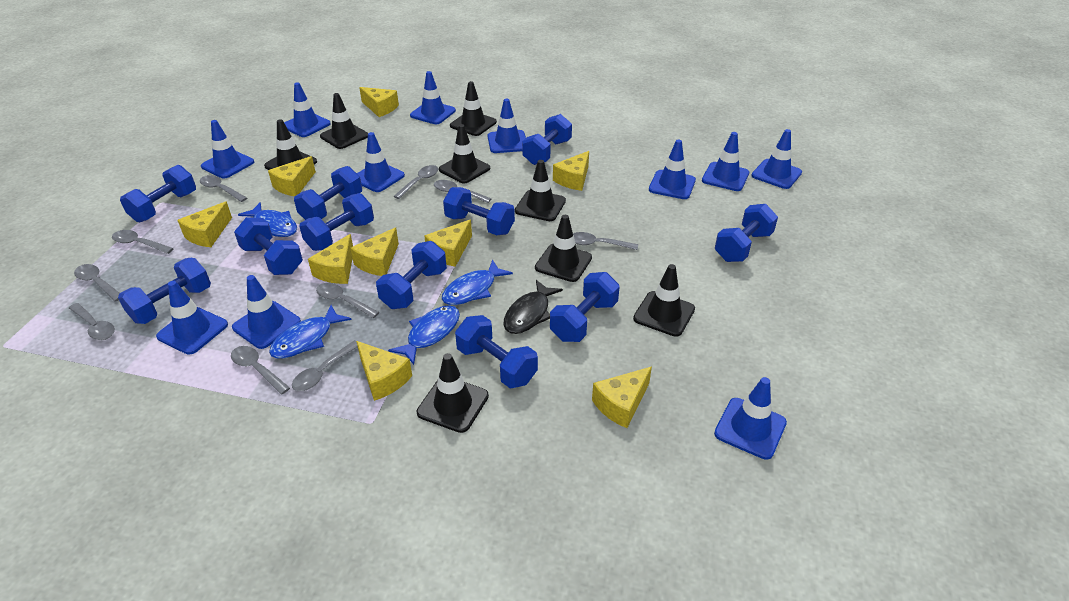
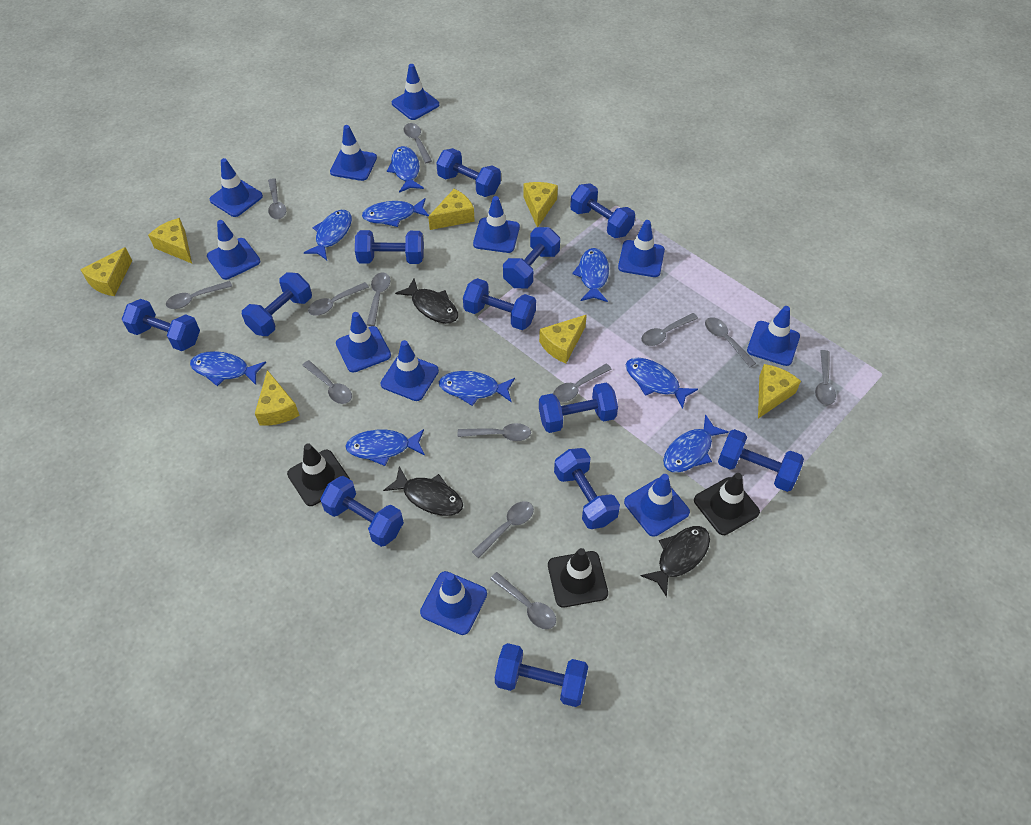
black fish: [503,280,563,334] = 1 -> [383,466,463,516] [395,278,458,324] [640,526,710,597] = 3
black traffic cone: [264,119,317,170] [320,93,368,149] [417,353,489,433] [439,124,490,184] [450,81,497,136] [515,160,566,221] [535,215,592,282] [633,264,695,337] = 8 -> [287,443,350,506] [548,548,608,607] [694,473,760,535] = 3
blue dumbbell: [118,258,211,324] [120,165,196,222] [234,217,303,275] [294,166,362,220] [299,193,374,251] [376,241,447,309] [443,187,515,235] [455,315,538,388] [522,114,572,165] [550,272,620,342] [715,204,778,262] = 11 -> [122,299,200,351] [242,272,312,336] [320,476,404,547] [355,230,424,264] [436,148,501,197] [463,278,536,330] [495,643,588,707] [503,227,560,289] [539,383,618,433] [554,448,620,529] [570,183,635,238] [718,429,804,492] = 12
blue fish: [238,202,297,237] [269,305,351,359] [388,305,460,365] [442,260,513,305] = 4 -> [190,351,266,386] [304,210,352,260] [345,429,425,466] [362,198,429,227] [387,146,424,193] [439,371,515,406] [572,248,609,302] [626,358,698,409] [663,414,729,472] = 9
grey spoon: [69,303,115,340] [74,264,119,301] [112,230,174,254] [200,175,247,202] [231,346,290,394] [292,340,358,391] [316,283,379,318] [393,165,438,199] [434,180,491,203] [573,232,638,250] = 10 -> [166,281,232,309] [268,178,286,219] [302,360,352,404] [308,282,369,316] [366,272,390,326] [404,123,432,163] [458,423,531,441] [472,501,534,558] [490,572,556,629] [553,364,611,402] [641,313,698,346] [705,317,756,367] [815,350,836,405] = 13
yellow cheese: [177,201,232,247] [268,156,316,196] [308,234,353,284] [350,227,399,276] [356,341,412,401] [359,87,399,117] [424,220,472,267] [553,151,589,191] [592,367,652,428] = 9 -> [80,247,132,296] [148,218,192,263] [255,370,300,426] [428,189,475,230] [524,182,558,227] [539,314,587,363] [758,364,801,419] = 7

